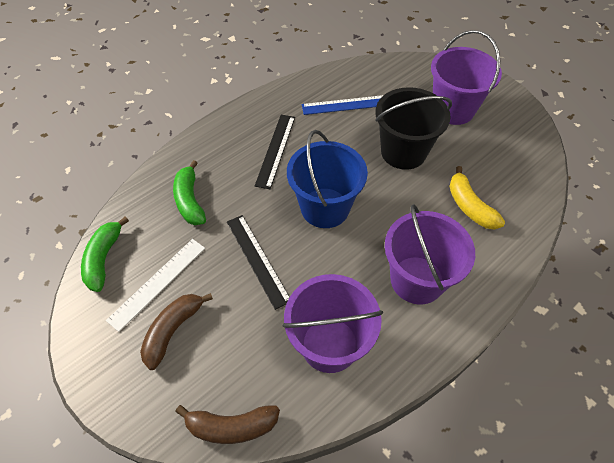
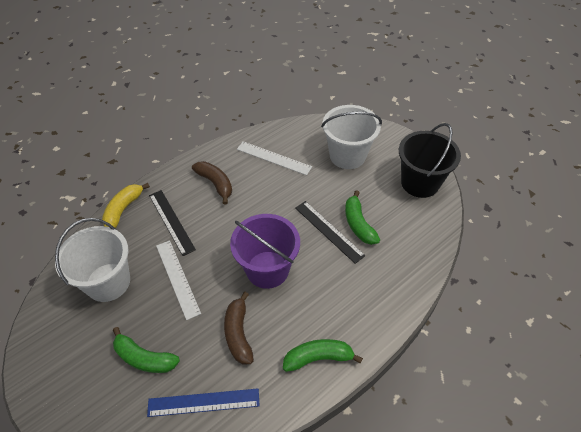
blue bucket: [287,130,368,228] = 1 -> none = 0
green banana: [81,217,129,292] [173,160,206,225] = 2 -> [113,327,180,373] [283,339,363,372] [345,190,380,245] = 3
purple bucket: [282,274,383,373] [385,204,475,304] [431,30,502,125] = 3 -> [230,214,300,289] = 1
white bucket: none = 0 -> [55,218,130,302] [321,105,382,169] = 2
white ruler: [106,239,205,332] = 1 -> [156,240,201,320] [237,141,312,175] = 2

